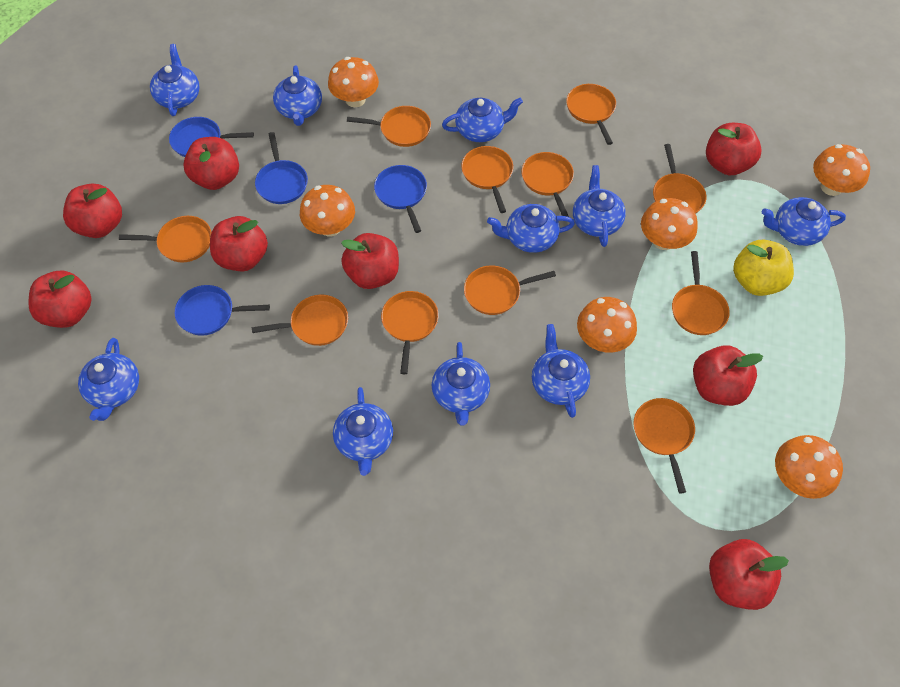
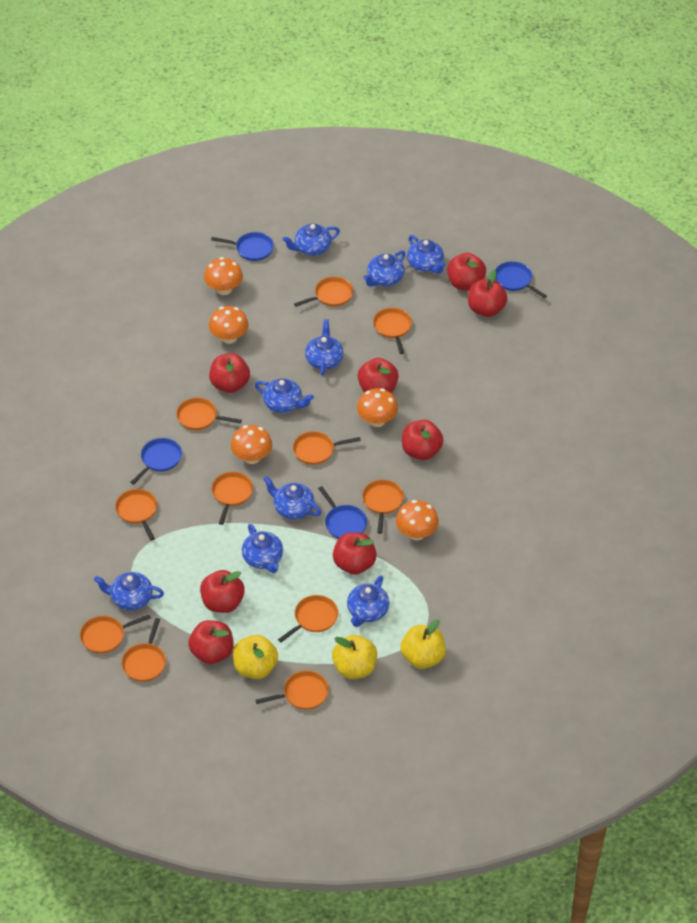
blue teapot: [78,338,139,421] [150,44,200,116] [273,66,322,126] [333,387,393,476] [432,342,490,425] [442,98,523,142] [487,204,575,253] [532,324,590,418] [573,165,626,247] [762,197,846,246] = 10 -> [94,572,164,610] [242,524,283,573] [255,378,314,413] [263,476,321,519] [282,224,340,256] [305,319,344,376] [347,576,389,627] [364,251,405,287] [407,235,445,274] = 9
orange mushroom: [300,185,355,237] [328,57,379,107] [577,297,637,353] [641,198,698,250] [775,435,843,499] [813,144,870,196] = 6 -> [204,257,243,295] [209,306,248,344] [231,425,272,464] [357,388,398,427] [396,500,439,540] = 5
yellow apple: [733,240,794,296] = 1 -> [233,635,278,679] [332,635,377,679] [400,619,446,669] = 3

